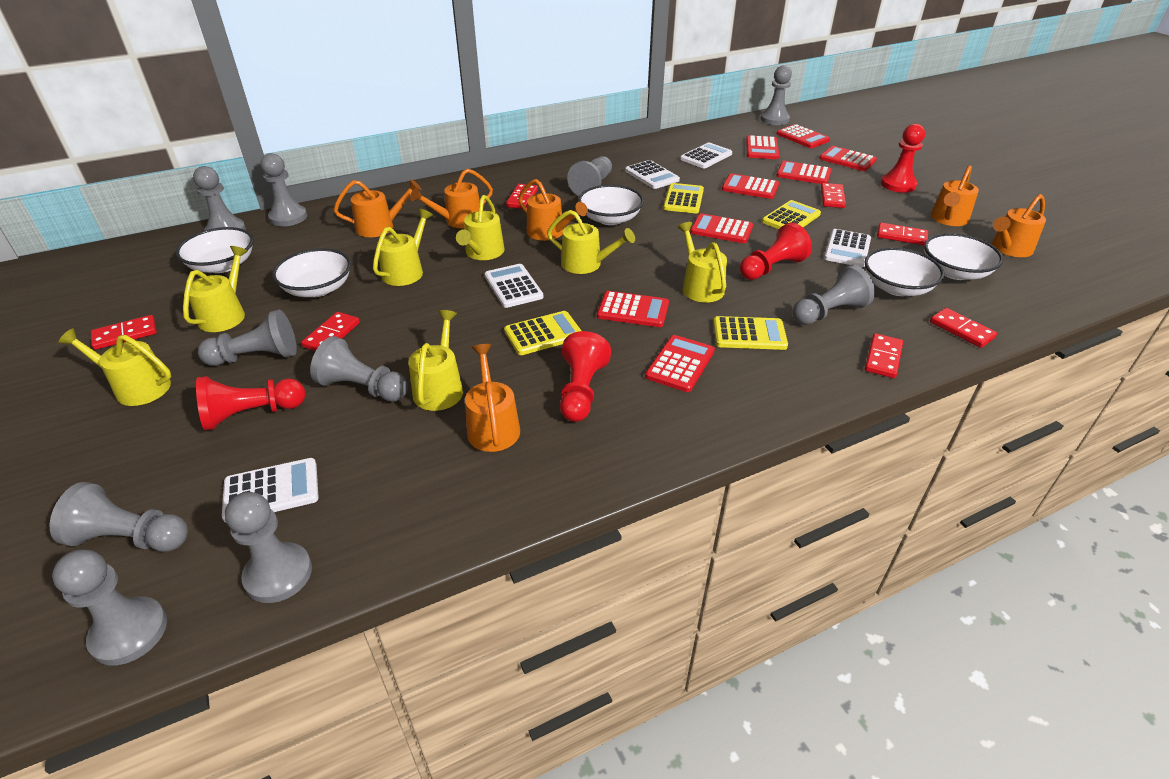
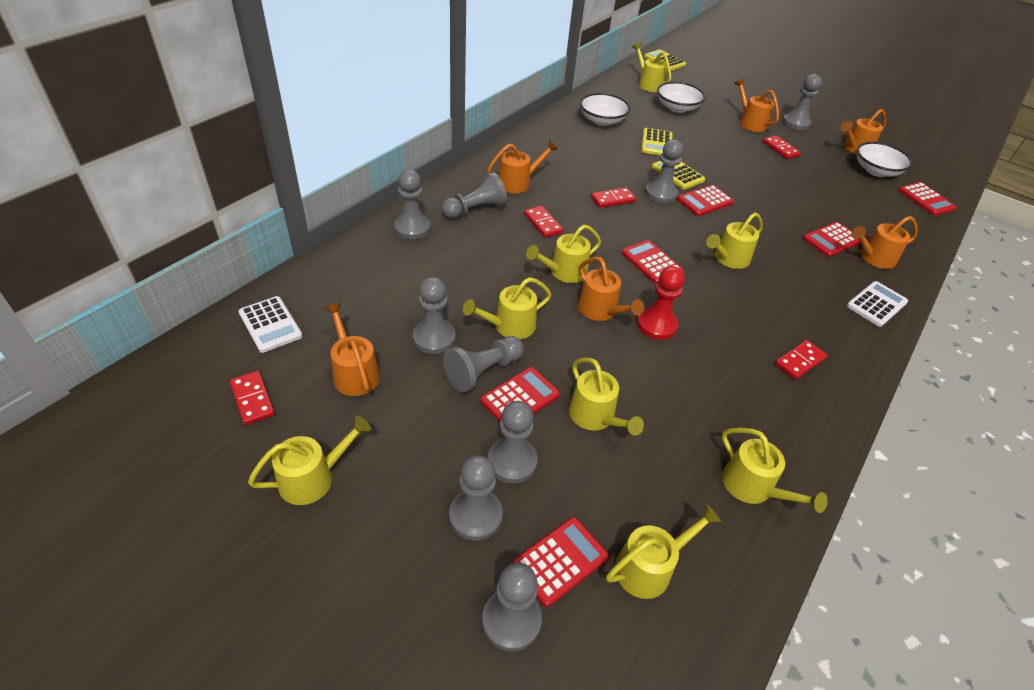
grey pawn: [50,482,188,552] [52,550,167,665] [193,166,246,231] [198,309,297,366] [225,492,312,603] [260,153,307,226] [310,336,408,402] [567,156,612,196] [761,65,792,125] [792,265,875,325] = 10 -> [394,170,430,239] [413,277,456,354] [442,172,507,219] [443,336,524,393] [449,455,503,541] [482,563,542,651] [488,401,538,483] [645,139,683,203] [782,74,822,130] = 9
red calculator: [597,291,669,327] [645,335,715,392] [690,213,753,243] [722,173,779,199] [746,135,779,159] [776,161,832,184] [777,124,830,148] [819,146,877,171] = 8 -> [480,367,560,422] [513,517,609,607] [622,240,683,284] [677,185,734,216] [803,222,861,257] [899,182,957,216] = 6
red domino: [91,315,157,350] [301,312,360,351] [506,184,538,209] [821,183,846,208] [865,333,903,378] [877,223,928,245] [930,308,997,348] = 7 -> [230,371,275,425] [524,206,563,238] [591,187,636,208] [763,135,801,159] [775,340,827,380] = 5
red pawn: [196,376,305,430] [560,331,611,422] [740,222,812,280] [881,124,925,193] = 4 -> [637,266,685,340] = 1
white bowl: [176,227,253,273] [272,248,351,297] [578,185,644,225] [864,247,944,296] [924,233,1003,280] = 5 -> [580,93,630,126] [657,82,706,113] [857,142,912,177] = 3
white calculator: [222,458,319,523] [485,264,543,308] [625,160,680,189] [680,142,732,168] [824,229,871,267] = 5 -> [238,296,303,353] [847,281,908,327] = 2
yellow calculator: [504,311,581,355] [663,183,704,213] [713,316,788,350] [762,200,821,229] = 4 -> [641,128,672,155] [644,49,686,71] [652,161,705,189] = 3
yellow watering can: [58,328,171,406] [183,246,248,332] [373,209,433,286] [408,310,463,411] [456,195,504,260] [547,210,635,274] [677,222,727,302] = 7 -> [248,416,371,505] [463,277,551,339] [526,225,601,283] [569,358,644,436] [606,505,721,599] [632,42,671,92] [706,213,763,269] [722,428,828,513] = 8

